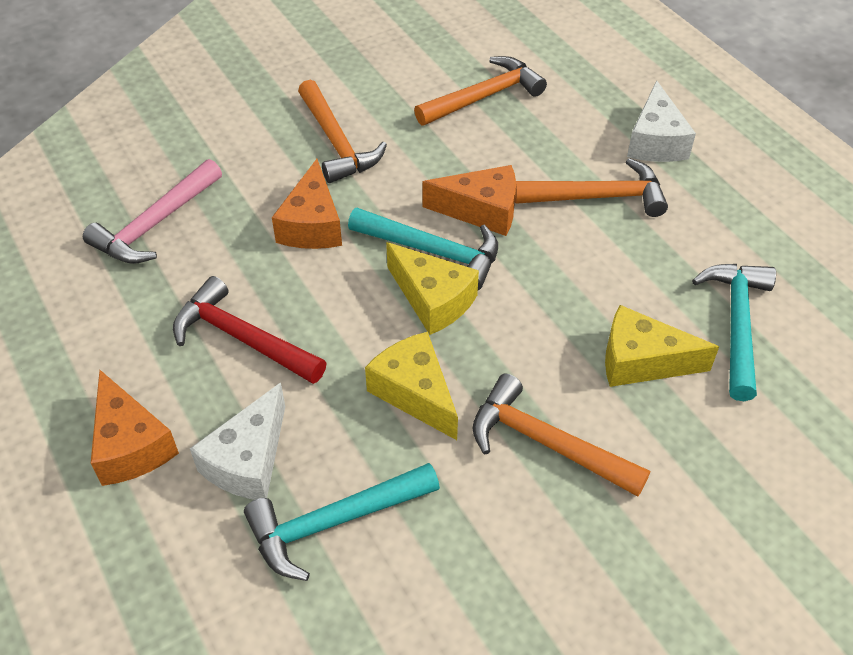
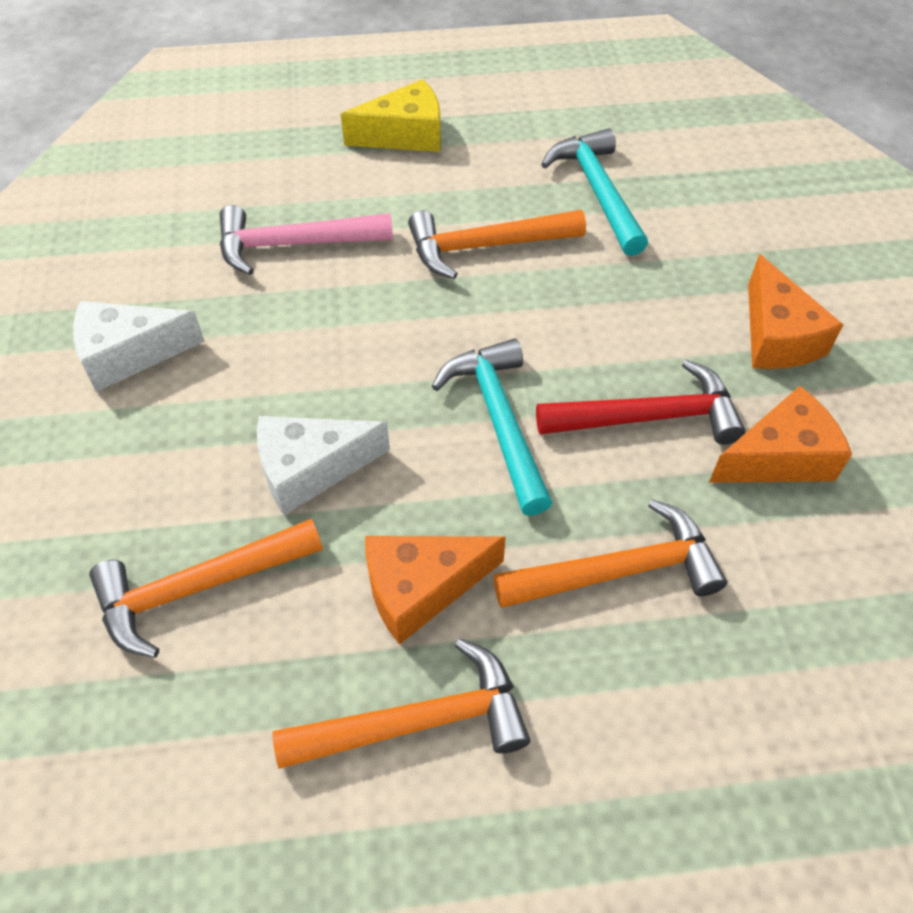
turquoise hammer: [244,463,440,581] [348,208,498,290] [692,264,776,401] = 3 -> [432,338,553,516] [541,129,648,256] = 2
yellow cheese: [365,332,458,440] [386,242,479,335] [605,305,719,387] = 3 -> [341,79,441,152] = 1

